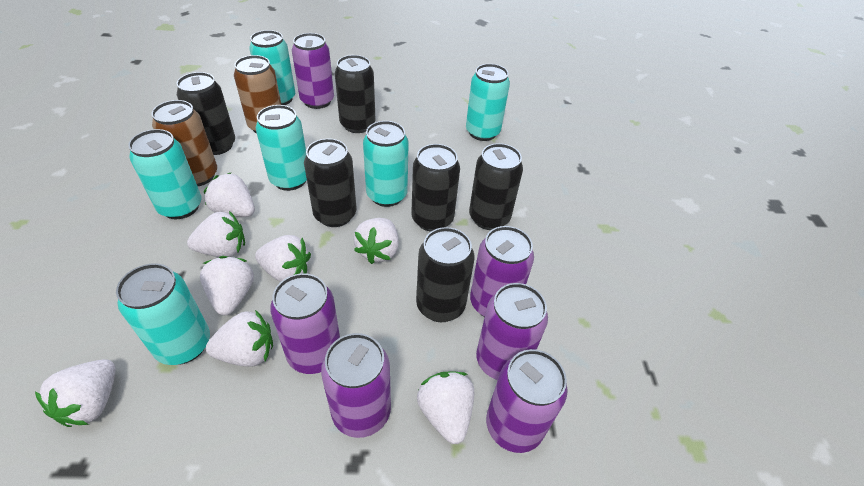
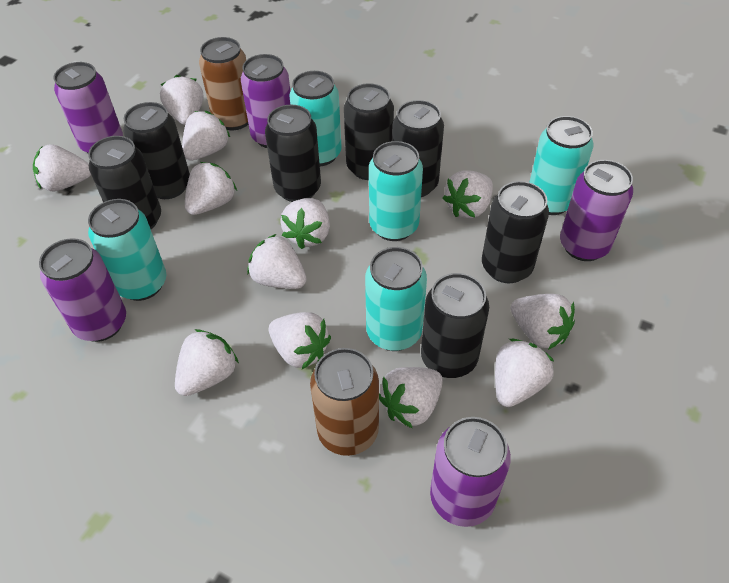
black can: [176,72,235,155] [304,139,357,227] [335,55,375,133] [411,144,460,232] [416,227,475,322] [469,143,523,230] = 6 -> [88,136,161,229] [123,102,190,199] [265,105,321,202] [344,83,394,180] [392,100,444,197] [421,273,489,378] [482,181,549,283] = 7
purple can: [270,273,340,374] [292,33,334,109] [321,333,391,438] [470,226,534,317] [476,283,548,380] [486,349,568,453] = 6 -> [39,238,126,342] [54,62,123,153] [241,54,290,148] [430,417,511,527] [560,160,633,261] = 5
turquoise can: [116,263,210,365] [128,129,202,219] [249,30,295,105] [256,105,307,191] [363,121,409,207] [466,64,510,141] = 6 -> [88,199,166,301] [290,71,342,166] [365,247,427,351] [369,141,423,241] [530,116,594,215] = 5
white strawberry: [35,359,116,427] [187,211,245,257] [200,256,254,315] [203,172,255,217] [206,310,273,367] [255,235,311,282] [354,218,399,264] [417,371,474,444] = 8 -> [33,144,91,191] [160,75,203,125] [175,329,239,396] [182,111,230,161] [185,162,237,215] [247,234,307,289] [269,312,331,369] [281,198,330,249] [379,367,443,429] [443,170,493,218] [495,339,555,407] [511,294,575,350] = 12

